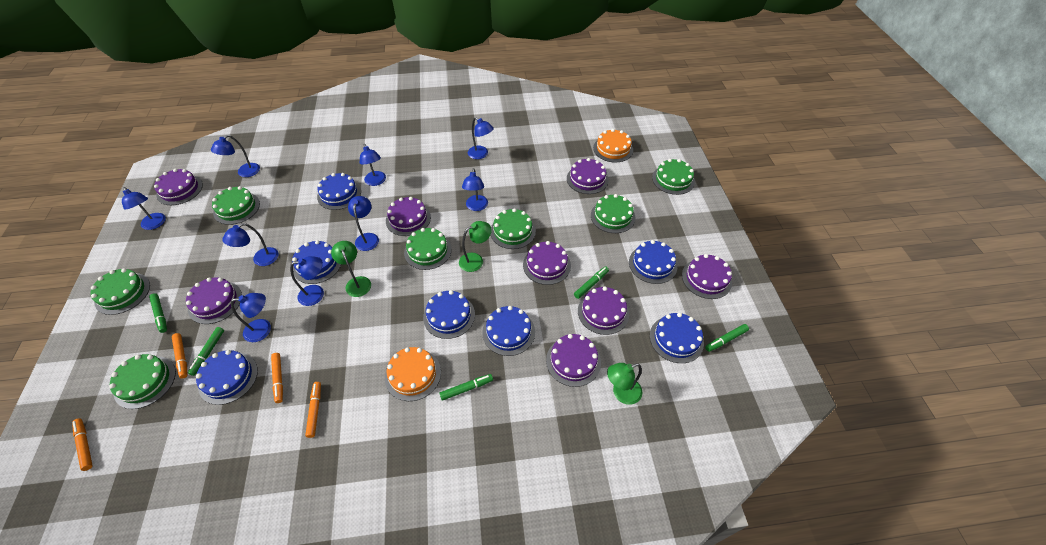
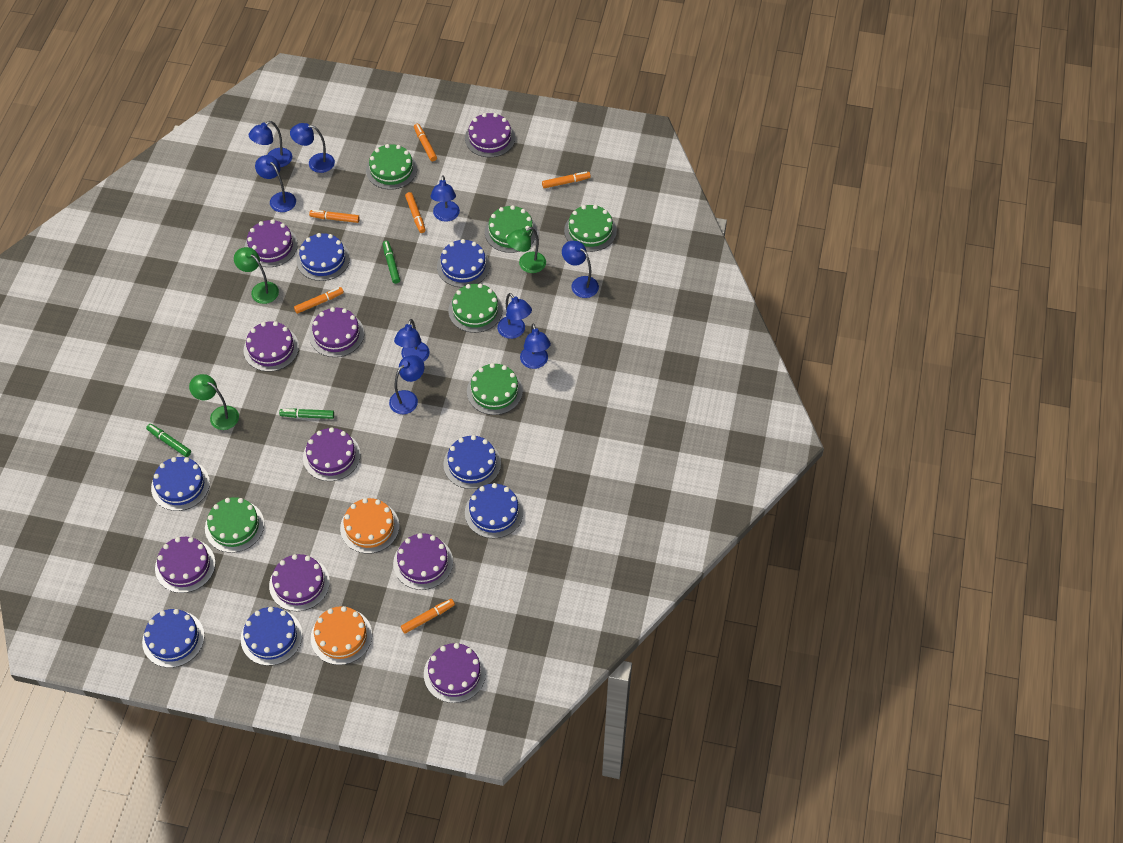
green cake: [90,268,150,315] [109,354,176,409] [212,186,260,225] [404,228,451,270] [491,208,536,249] [591,194,636,233] [652,159,695,195] = 7 -> [205,497,264,553] [366,144,417,190] [449,283,503,333] [467,363,523,415] [485,205,537,253] [564,205,617,252] = 6
green marker: [149,293,167,333] [188,327,224,376] [439,374,493,401] [574,266,609,299] [705,324,749,352] = 5 -> [146,424,191,457] [279,409,334,419] [383,241,400,284] = 3
orange marker: [72,418,93,471] [172,333,188,378] [271,353,283,403] [305,382,321,438] = 4 -> [294,287,344,314] [309,210,360,223] [401,599,455,634] [405,192,426,233] [414,124,437,161] [542,171,591,188] = 6
purple cake: [154,169,203,205] [186,277,242,324] [386,197,431,236] [523,241,571,285] [546,334,601,387] [567,158,609,194] [578,286,629,335] [682,254,732,299] = 8 -> [155,537,215,593] [244,321,299,372] [245,220,298,267] [269,554,330,611] [303,428,361,481] [309,307,364,357] [393,533,453,590] [424,643,486,703] [465,113,515,157] = 9

